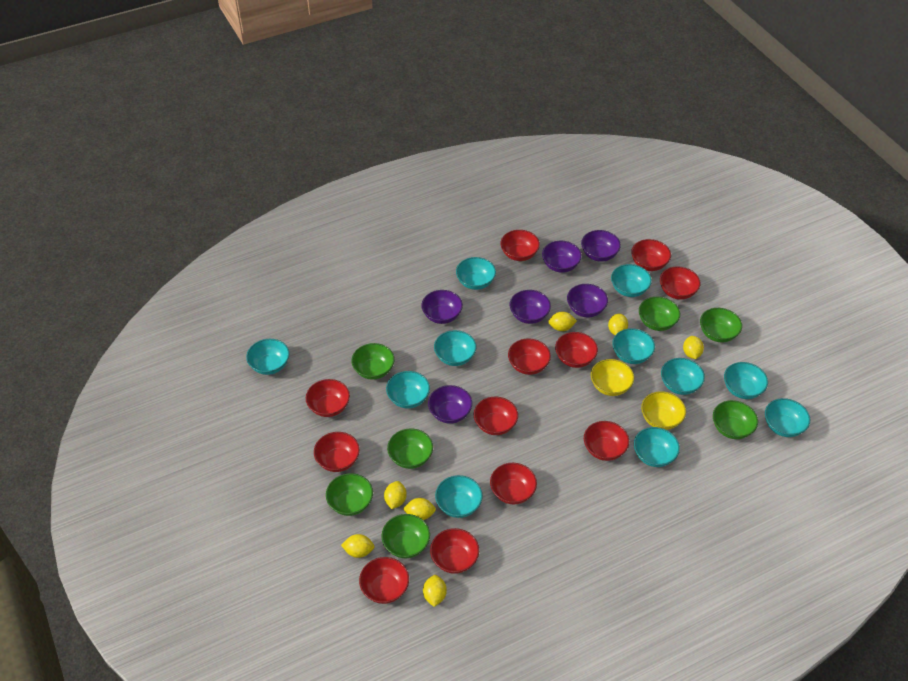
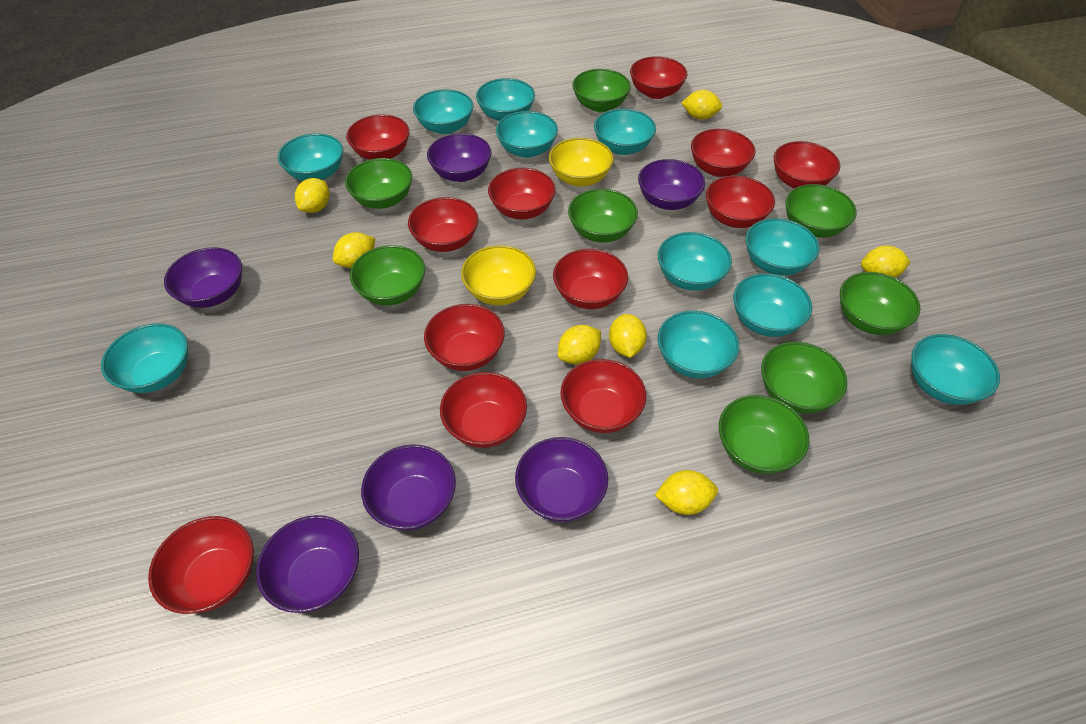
green bowl: [326,473,373,516] [351,343,395,380] [381,514,430,558] [387,428,433,469] [639,297,680,331] [700,308,742,342] [713,400,758,439] = 7 -> [345,158,412,209] [350,245,425,305] [568,189,638,243] [572,69,631,112] [719,395,809,474] [761,342,847,413] [785,184,857,238] [840,272,921,335] = 8

